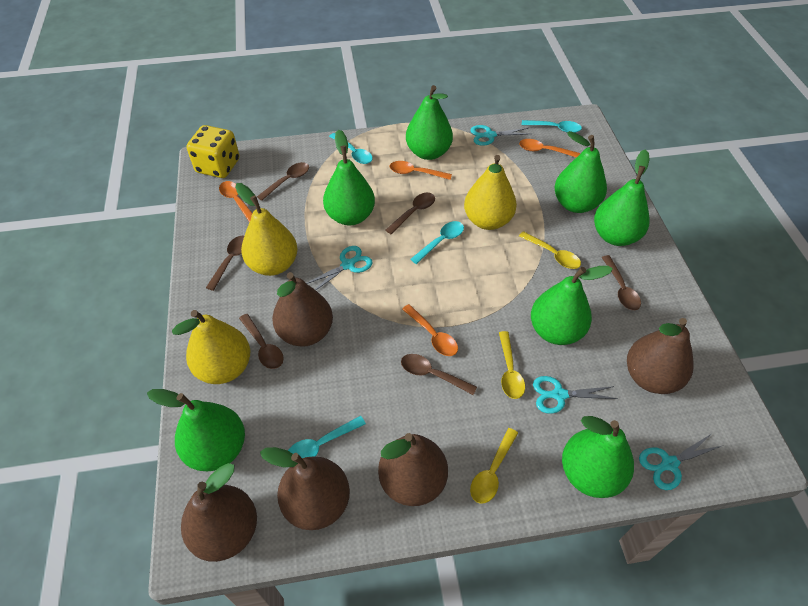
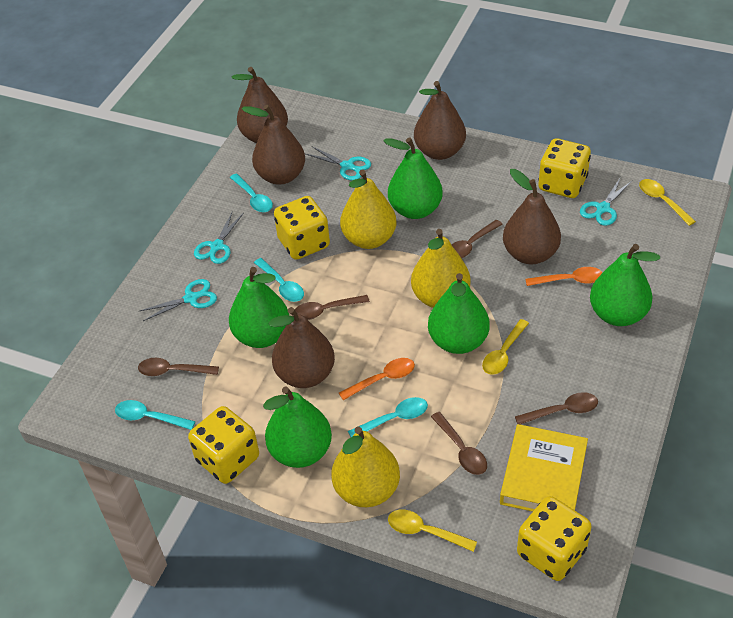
brown spoon: [206,236,244,291] [239,314,284,369] [257,162,309,201] [385,193,435,234] [401,354,477,395] [602,255,641,310] = 6 -> [138,358,219,376] [294,295,370,320] [431,412,487,475] [451,220,503,259] [515,392,598,425] = 5
green pear: [147,389,245,471] [323,130,375,226] [406,85,453,160] [531,266,613,345] [554,131,607,213] [562,416,634,498] [594,149,650,246] = 7 -> [229,267,289,348] [263,386,332,468] [384,138,443,219] [428,273,490,354] [590,244,660,326] = 5
orange spoon: [219,181,252,223] [390,161,452,180] [402,304,458,356] [519,139,580,158] = 4 -> [339,358,415,400] [525,267,603,286] = 2
yellow book: none = 0 -> [500,424,588,512] = 1
yellow dice: [187,125,240,178] = 1 -> [188,406,259,484] [274,196,330,260] [517,496,592,581] [538,138,591,198] = 4

